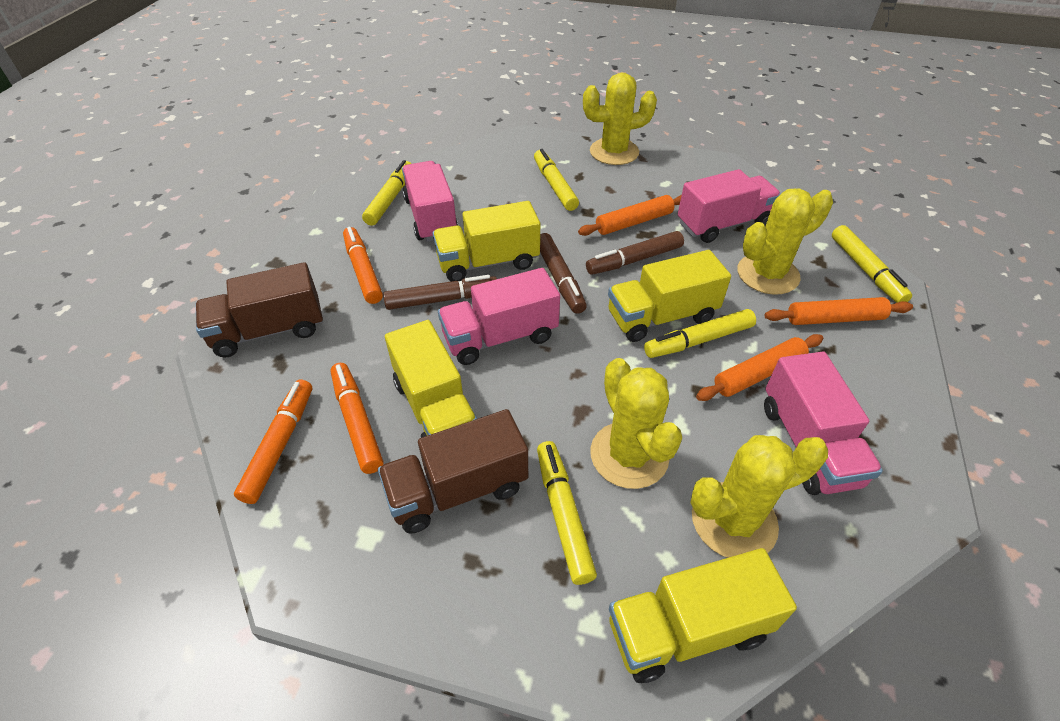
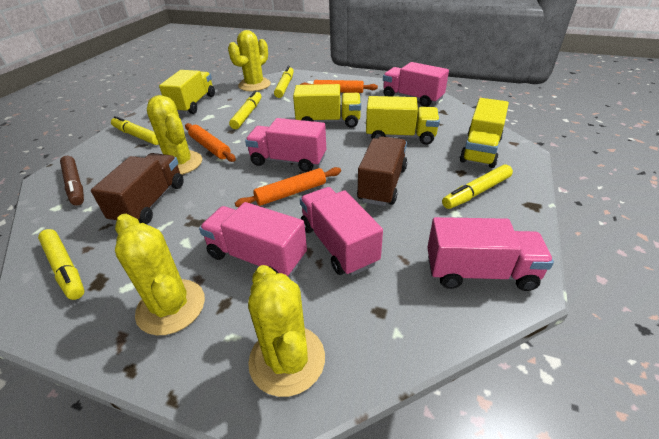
brown marker: [383,275,497,310] [540,233,587,314] [586,231,684,275] = 3 -> [60,156,84,206] = 1
orange marker: [234,380,312,504] [331,363,383,474] [343,227,383,304] = 3 -> none = 0
pink truck: [402,161,458,242] [438,268,560,365] [678,169,781,243] [764,352,883,495] = 4 -> [199,202,307,277] [245,118,326,172] [300,187,383,276] [383,62,449,107] [427,217,554,291] = 5

